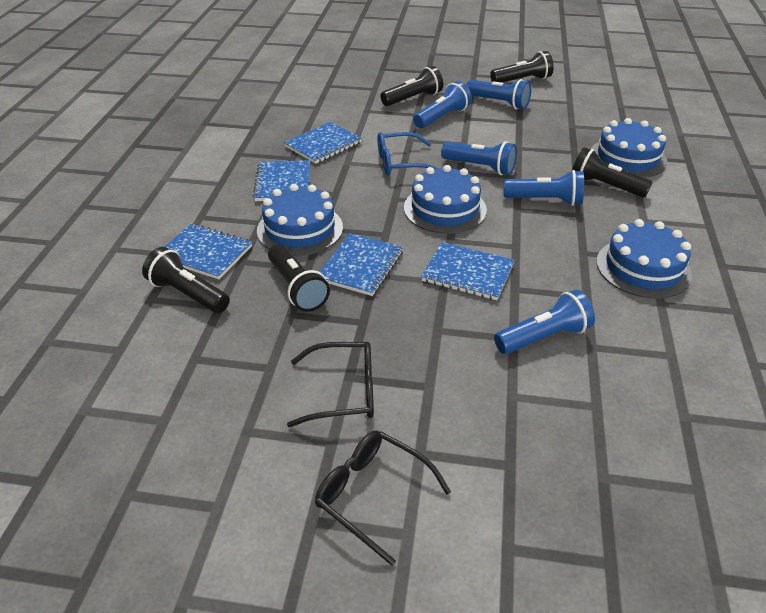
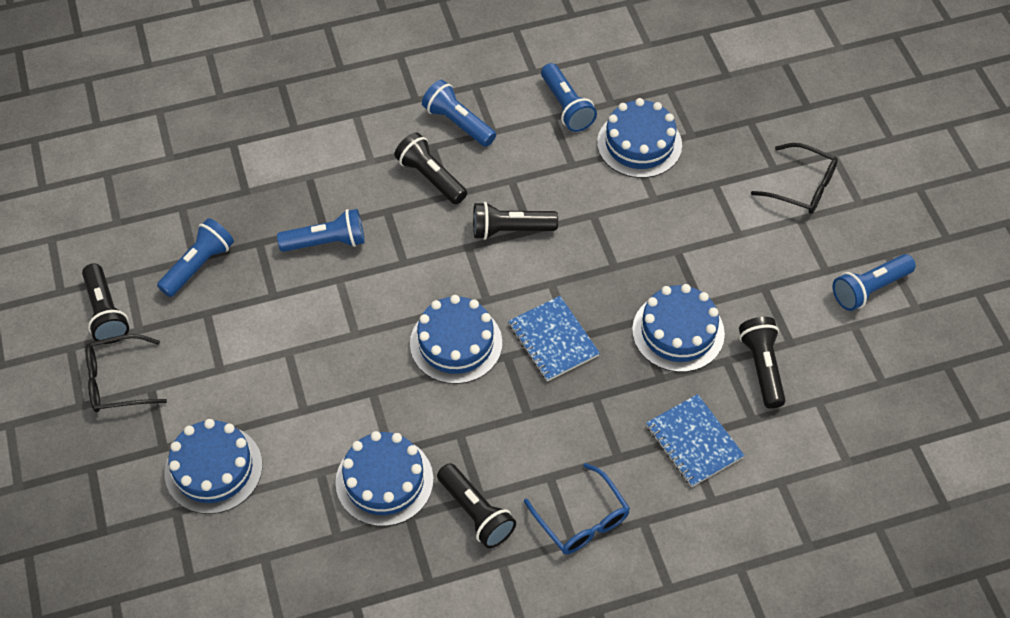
blue cake: [257,184,343,256] [404,165,487,234] [591,118,667,178] [596,219,692,299] = 4 -> [165,419,263,514] [335,431,433,526] [410,295,502,384] [597,98,682,178] [632,284,725,372] = 5
blue notebook: [165,223,252,279] [253,160,310,201] [284,122,362,164] [320,233,403,296] [421,242,514,300] = 5 -> [508,296,600,381] [646,394,745,487] = 2

